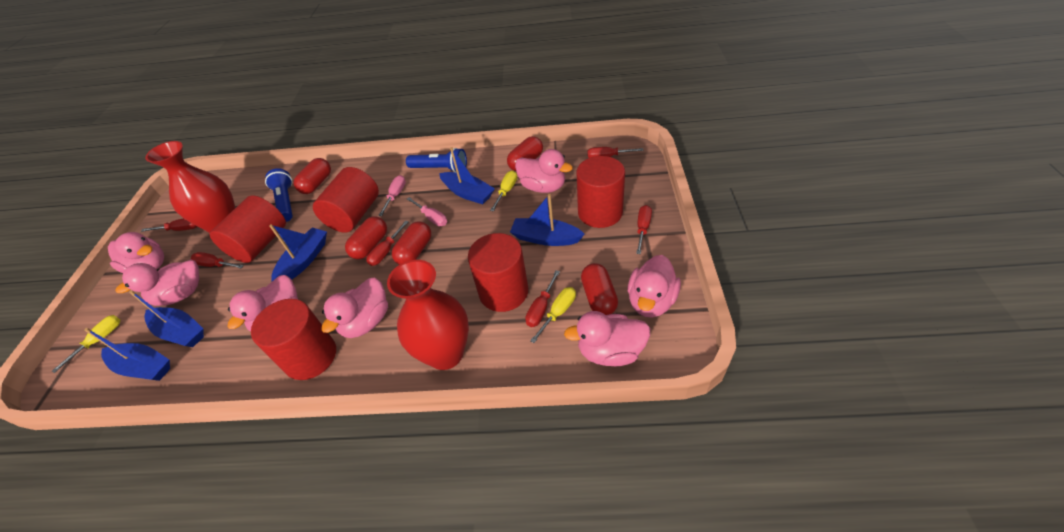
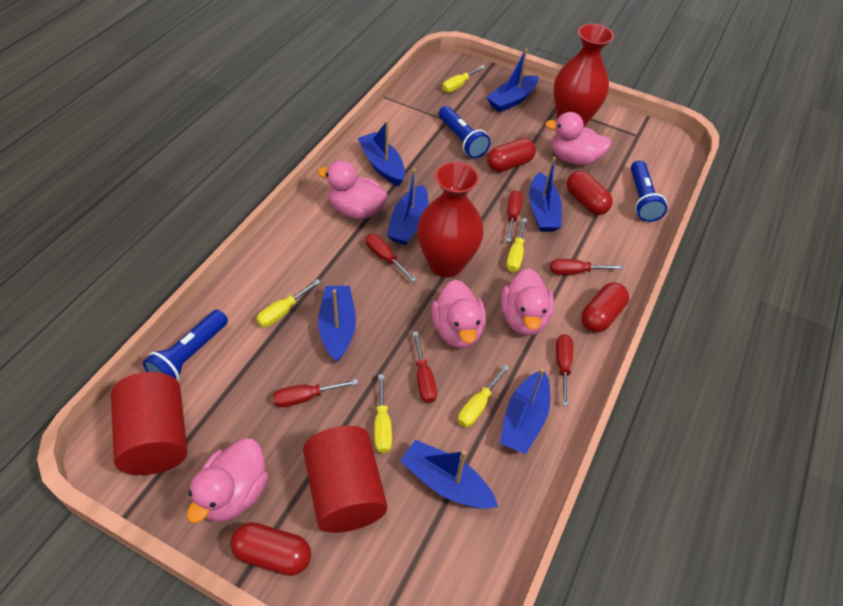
blue boat: [84,328,170,381] [129,290,204,347] [269,224,327,281] [439,147,495,204] [510,194,585,246] = 5 -> [318,286,356,362] [358,121,405,186] [387,168,428,245] [400,440,498,508] [486,49,539,112] [500,369,550,454] [529,157,562,232] = 7
blue flashlight: [265,168,293,222] [406,148,467,173] = 2 -> [143,310,228,381] [438,106,491,158] [631,160,667,222] = 3
pink duck: [108,232,164,273] [116,260,199,306] [228,275,298,332] [321,278,388,338] [515,149,573,193] [564,311,650,366] [628,255,681,318] = 7 -> [187,438,268,523] [317,160,388,219] [431,280,486,349] [501,268,554,336] [545,112,612,165] = 5
pink screwdriver: [378,175,406,216] [407,197,447,226] = 2 -> none = 0
red capsule: [293,158,331,194] [345,216,387,259] [392,221,431,265] [507,136,543,171] [581,263,618,315] = 5 -> [231,522,311,576] [487,138,536,172] [566,170,613,215] [581,282,629,333] = 4
red cylinder: [210,195,286,263] [251,299,336,380] [313,167,379,232] [468,233,528,312] [576,156,625,228] = 5 -> [111,372,187,475] [303,426,387,533] = 2
yellow screwdriver: [52,315,120,373] [490,171,517,211] [530,287,576,343] = 3 -> [256,279,321,327] [374,374,392,453] [442,65,485,92] [458,365,509,427] [506,218,527,272] = 5

